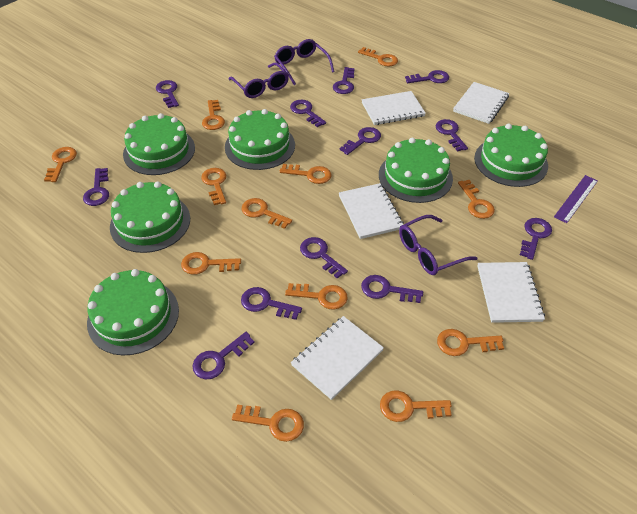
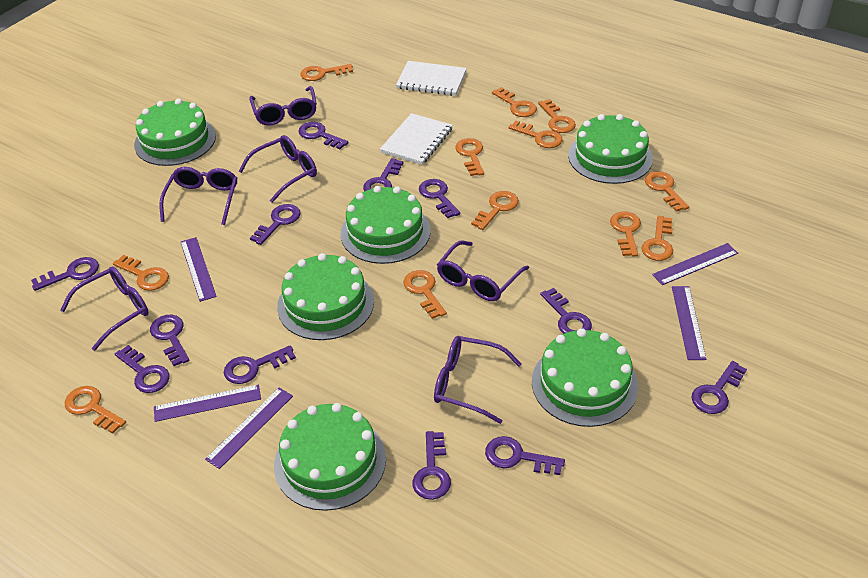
purple glasses: [228,62,289,98] [274,39,334,85] [399,215,477,275] = 3 -> [60,266,149,351] [159,167,237,225] [239,135,317,203] [249,86,317,125] [434,336,521,424] [437,241,529,301] = 6
purple ruler: [554,175,598,223] = 1 -> [154,385,261,422] [181,237,217,302] [205,388,293,469] [652,243,738,285] [672,286,706,360] = 5
white notebook: [291,316,384,400] [339,183,404,239] [362,91,426,125] [453,82,509,124] [477,262,545,323] = 5 -> [380,113,453,165] [396,61,467,96] = 2

